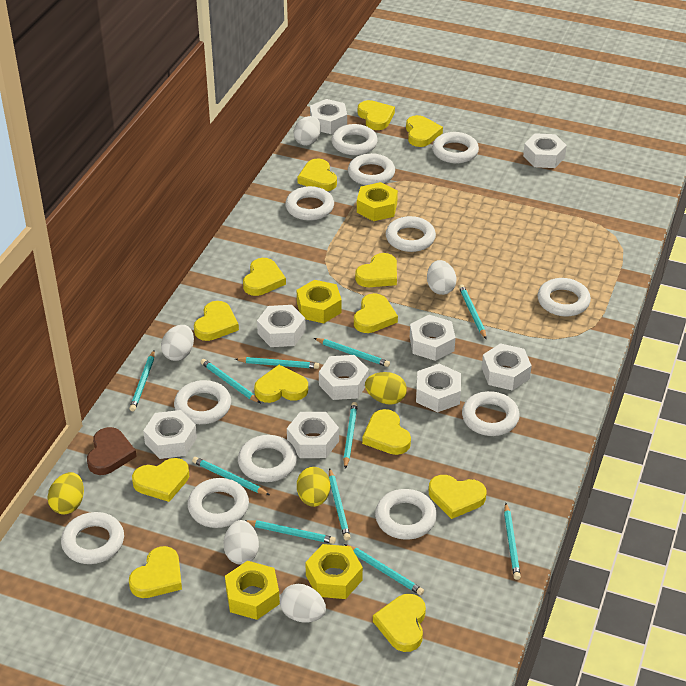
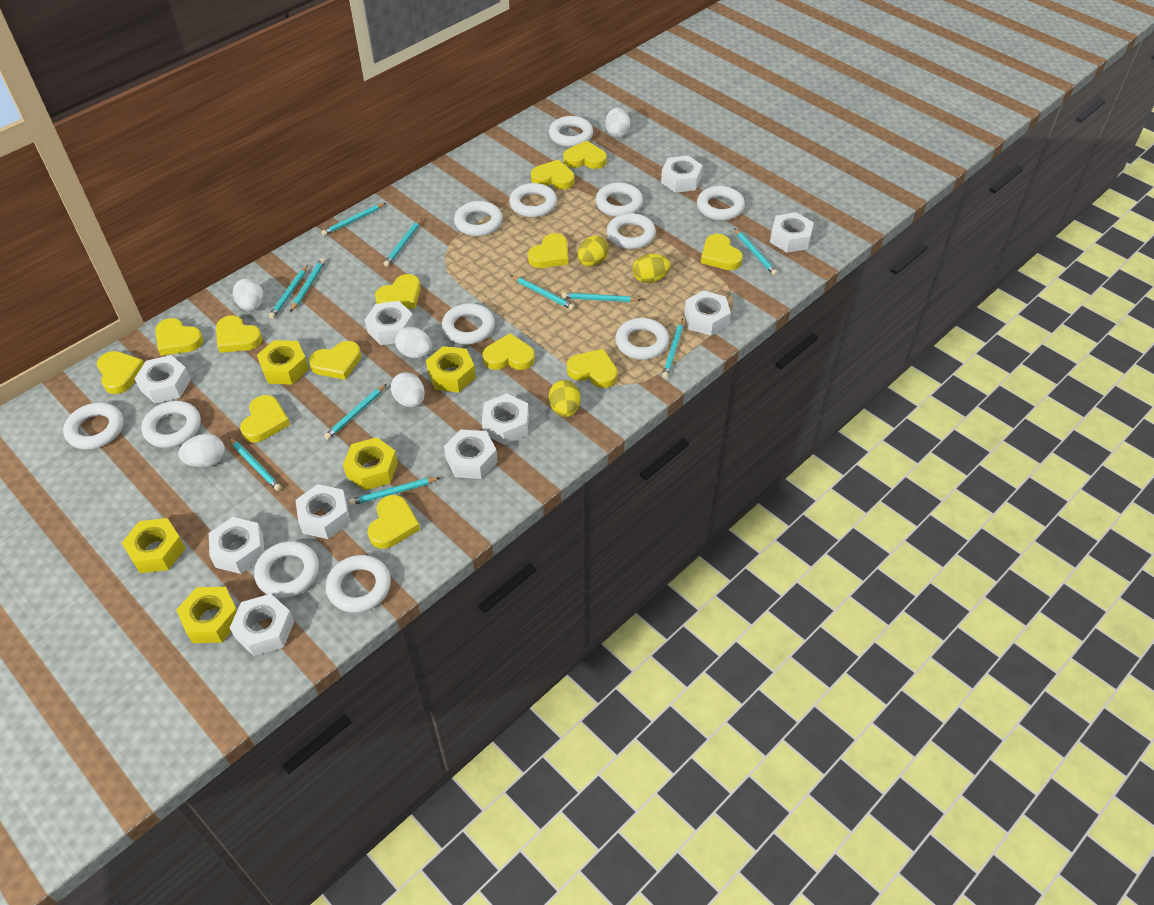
brown heart: [87,427,137,475] = 1 -> none = 0
white nut: [143,410,197,459] [257,305,306,347] [287,412,339,458] [310,99,347,134] [319,355,369,400] [410,315,455,361] [416,364,461,412] [482,343,532,391] [523,133,567,168] = 9 -> [135,355,191,403] [209,517,264,574] [230,594,294,656] [295,484,350,539] [365,301,415,345] [444,429,498,479] [482,393,529,445] [661,156,703,193] [684,290,731,336] [770,212,814,253] = 10
yellow nut: [225,561,280,620] [297,280,342,323] [305,544,363,599] [357,182,398,221] = 4 -> [122,518,185,573] [176,587,237,643] [257,340,309,385] [343,437,398,491] [426,346,476,392] = 5

